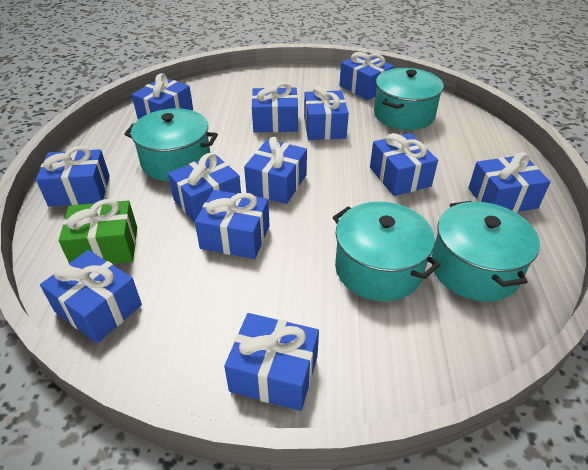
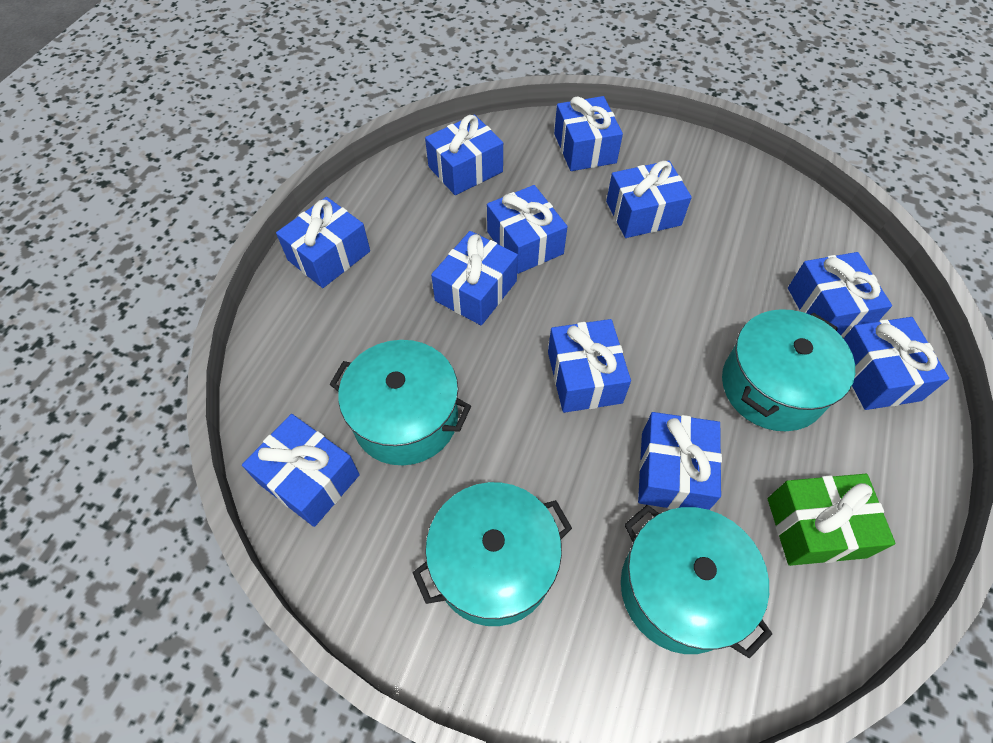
blue gift: [36,146,110,206] [40,250,142,343] [132,73,193,120] [168,153,241,222] [195,190,269,259] [224,313,319,411] [244,137,307,204] [252,82,298,132] [304,86,349,140] [339,52,394,100] [370,133,438,196] [468,152,551,213] = 12 -> [242,414,360,527] [276,197,370,288] [425,115,503,195] [431,231,518,325] [487,185,568,274] [548,319,631,413] [554,96,623,171] [606,161,692,238] [638,412,722,510] [788,252,892,337] [843,317,949,410] = 11

